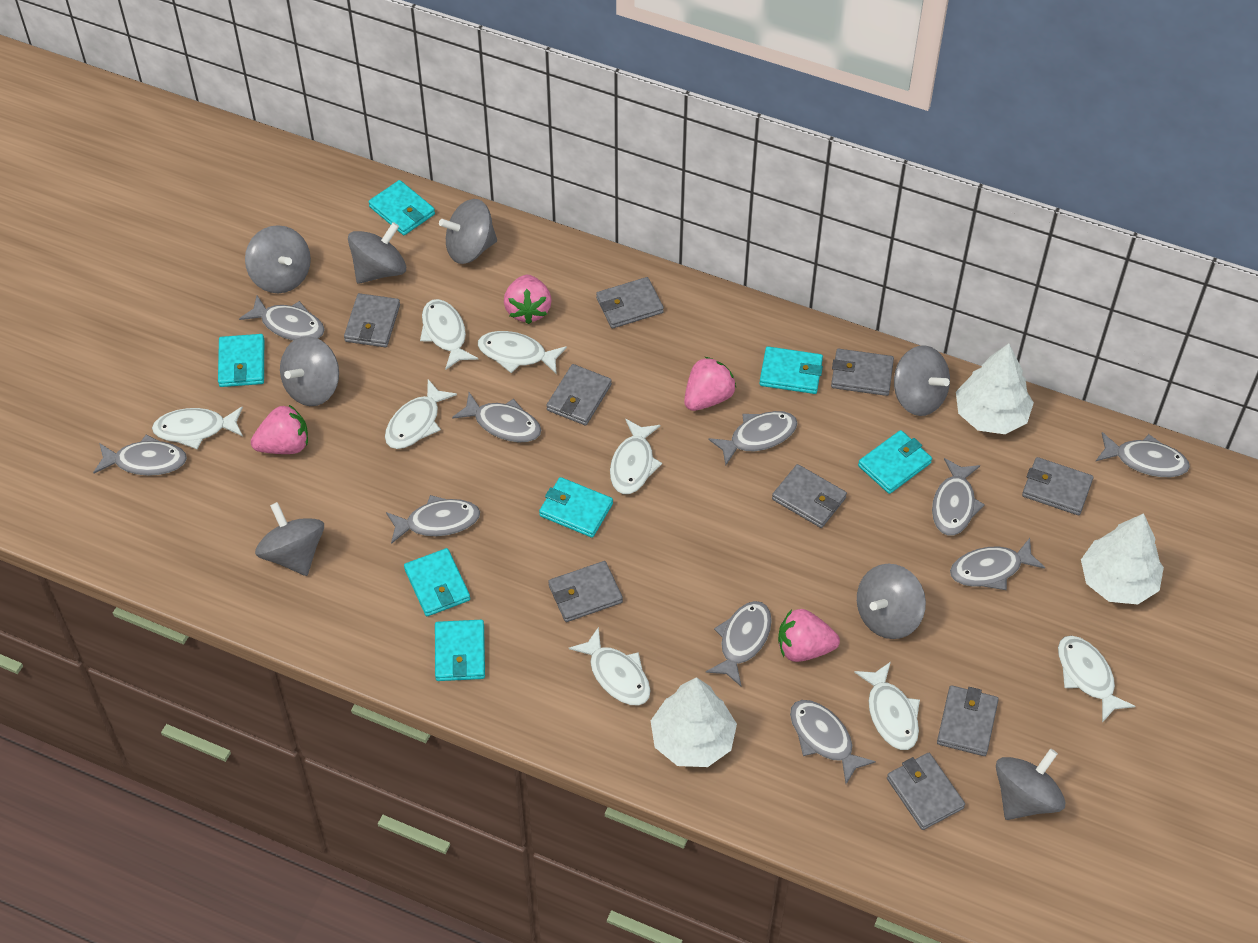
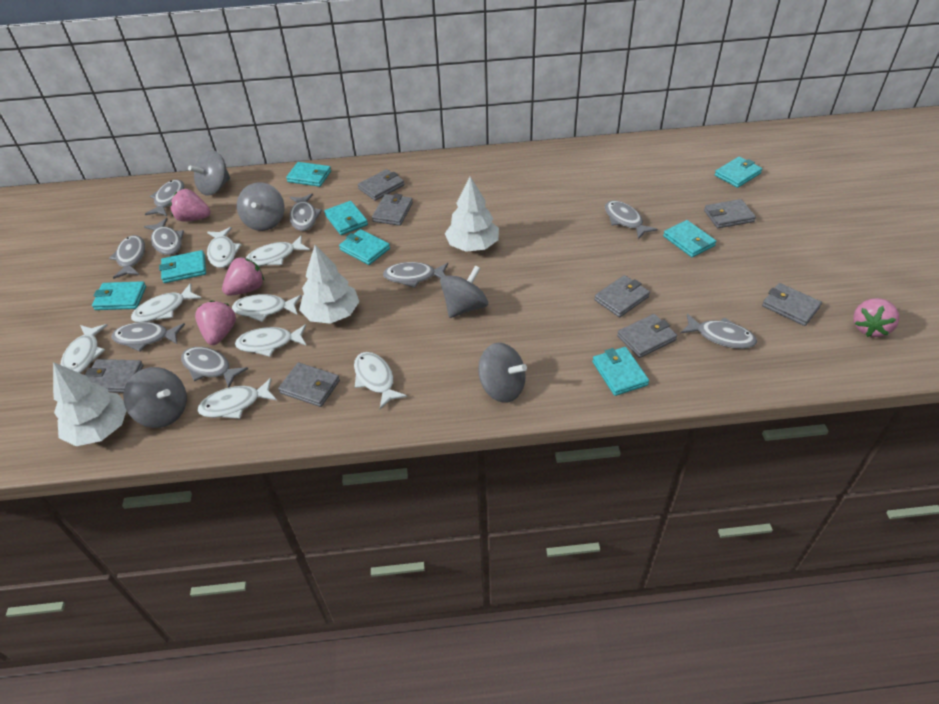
grey fish: [93,434,187,476] [239,295,325,341] [386,495,480,544] [452,392,541,442] [706,601,772,686] [708,411,797,465] [790,700,876,784] [932,458,985,536] [950,538,1045,590] [1095,432,1190,477] = 10 -> [109,235,145,279] [112,322,185,352] [144,218,184,255] [145,179,184,216] [181,347,248,388] [289,194,322,231] [383,262,448,288] [605,200,658,239] [680,314,757,349] = 9
grey spinning top: [245,225,311,293] [255,502,324,576] [280,336,339,406] [348,222,406,284] [439,199,497,264] [857,564,926,639] [894,345,950,416] [996,749,1065,820] = 8 -> [123,367,187,428] [188,150,230,196] [237,182,284,231] [440,265,488,318] [478,343,527,403] = 5
grey wallet: [344,293,400,347] [546,364,612,425] [548,561,623,622] [596,277,664,329] [772,464,847,528] [831,349,894,396] [887,753,965,830] [937,685,999,756] [1022,457,1093,515] = 9 -> [85,359,144,393] [278,362,340,407] [358,169,404,201] [372,194,413,226] [594,275,650,317] [617,314,677,358] [704,199,756,228] [762,283,822,326] = 8
turquoise wallet: [218,334,264,387] [368,180,435,235] [404,548,470,616] [435,620,485,681] [539,477,613,538] [759,346,823,394] [858,430,932,494] = 7 -> [92,281,146,310] [159,250,206,283] [286,162,331,187] [324,201,368,235] [339,229,390,265] [592,347,649,396] [663,220,716,257] [715,157,762,188] = 8

